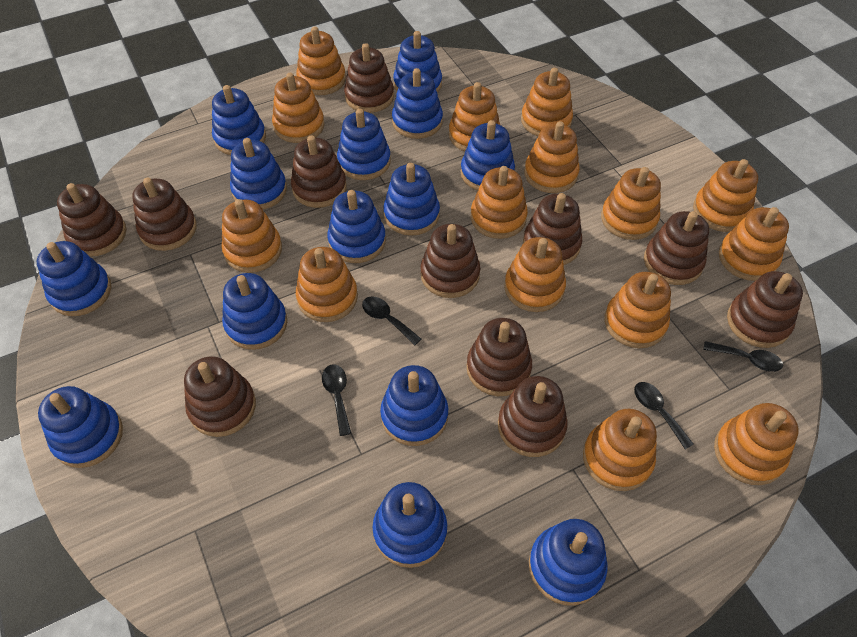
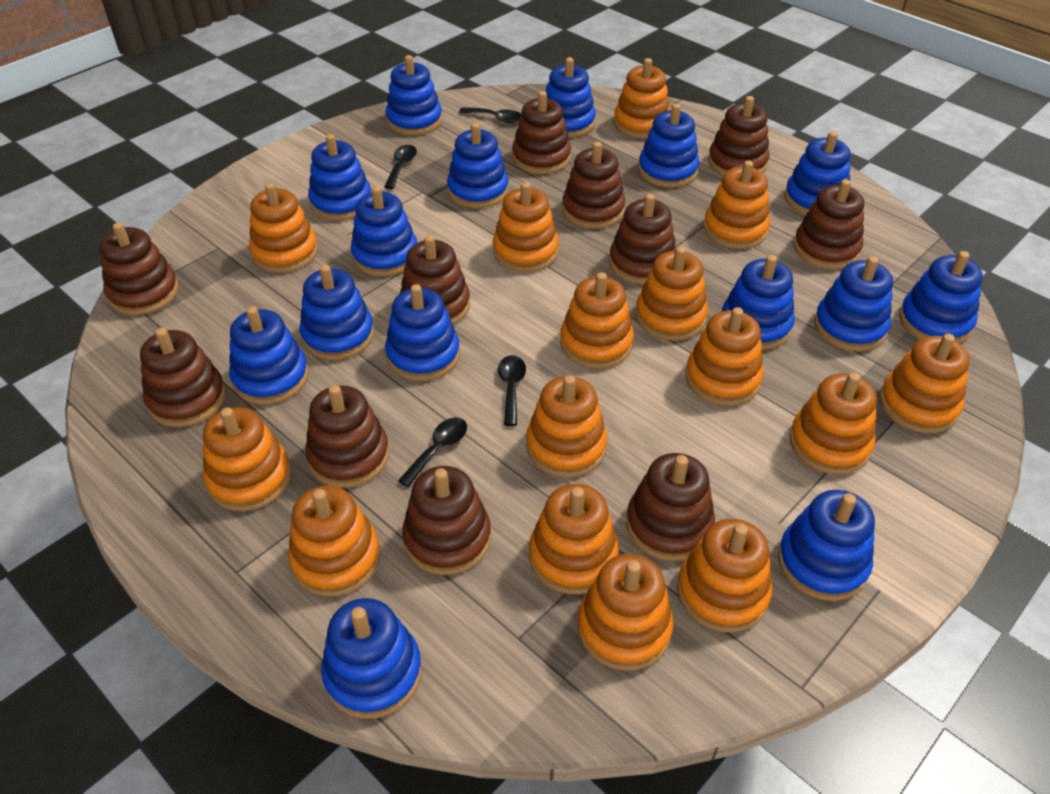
blue stacking toy: [37,241,111,316] [38,386,123,468] [212,85,266,155] [222,273,287,350] [230,138,287,209] [327,190,386,263] [337,109,391,180] [373,482,447,568] [380,365,448,446] [383,163,440,236] [392,68,443,139] [393,31,442,93] [461,120,515,190] [529,519,607,606] = 14 -> [229,306,309,404] [300,264,374,360] [308,134,371,221] [321,598,422,719] [351,186,417,276] [385,284,460,381] [386,55,442,135] [447,123,509,208] [546,57,596,138] [638,103,699,188] [722,255,795,350] [778,490,875,601] [784,131,851,215] [814,256,893,351] [899,251,983,343] = 15

